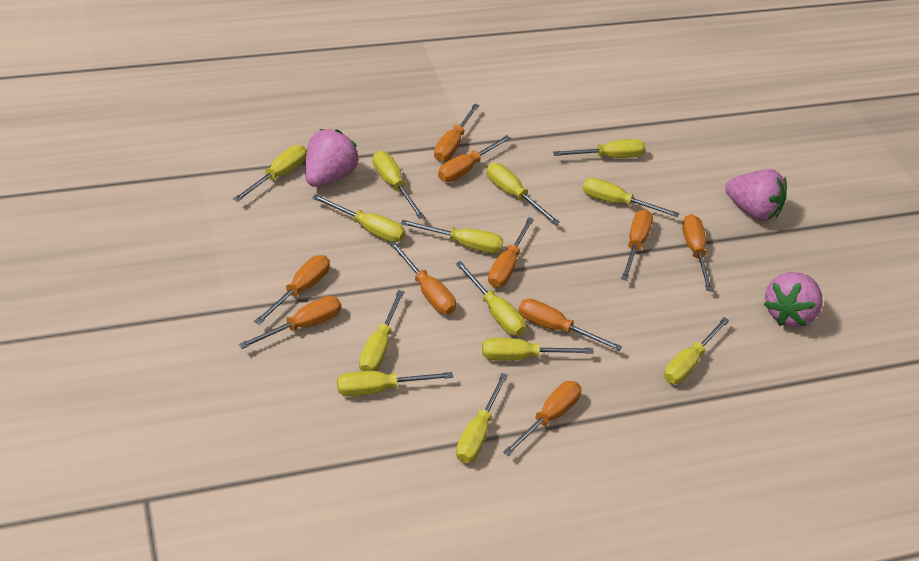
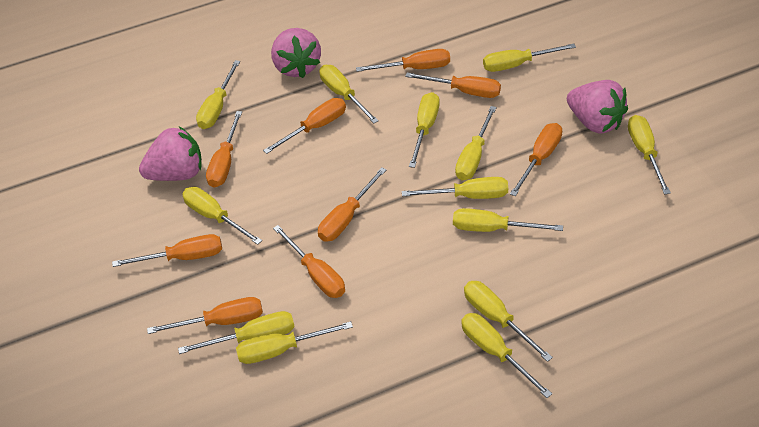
orange screwdriver: [239,296,341,349] [254,255,330,325] [389,241,456,315] [434,103,480,161] [438,135,511,182] [488,217,534,288] [503,381,581,456] [518,299,622,351] [621,209,653,281] [682,214,713,291] = 10 -> [112,234,222,267] [147,297,263,334] [206,111,242,188] [263,98,346,154] [273,225,345,298] [318,167,386,242] [356,49,450,72] [405,72,501,98] [510,123,562,196] = 9

